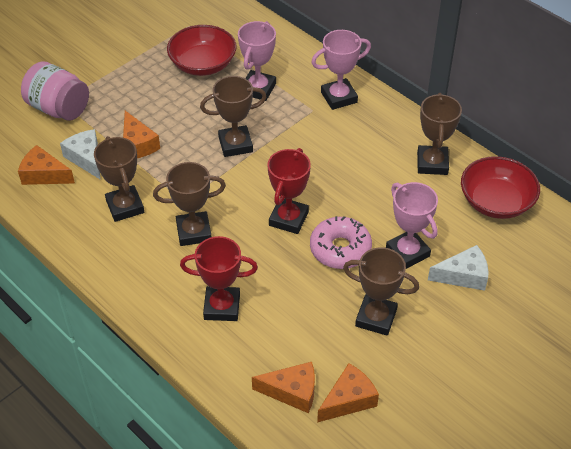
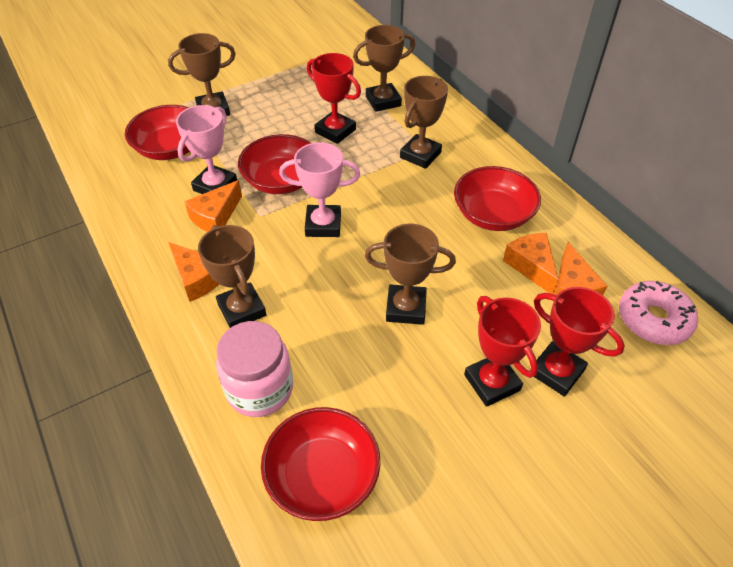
pink trophy: [238,21,276,101] [311,30,371,110] [386,182,438,269] = 3 -> [176,105,237,194] [279,142,360,237] = 2
red bowl: [167,25,236,76] [461,156,540,219] = 2 -> [125,105,190,160] [238,134,311,194] [261,407,380,521] [454,166,541,231] = 4
red trophy: [180,236,258,321] [268,148,311,234] = 2 -> [307,53,361,144] [464,296,541,407] [530,287,625,397] = 3
white cheese: [60,129,101,180] [428,245,488,291] = 2 -> none = 0

